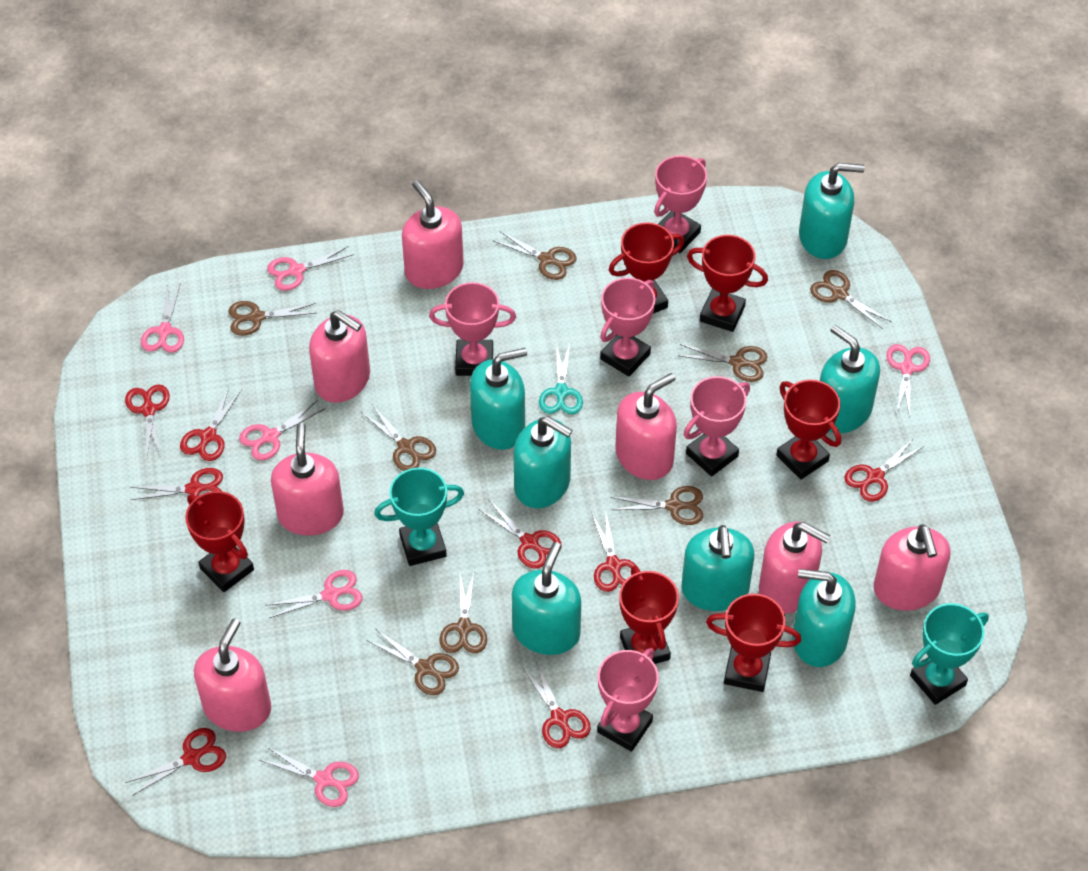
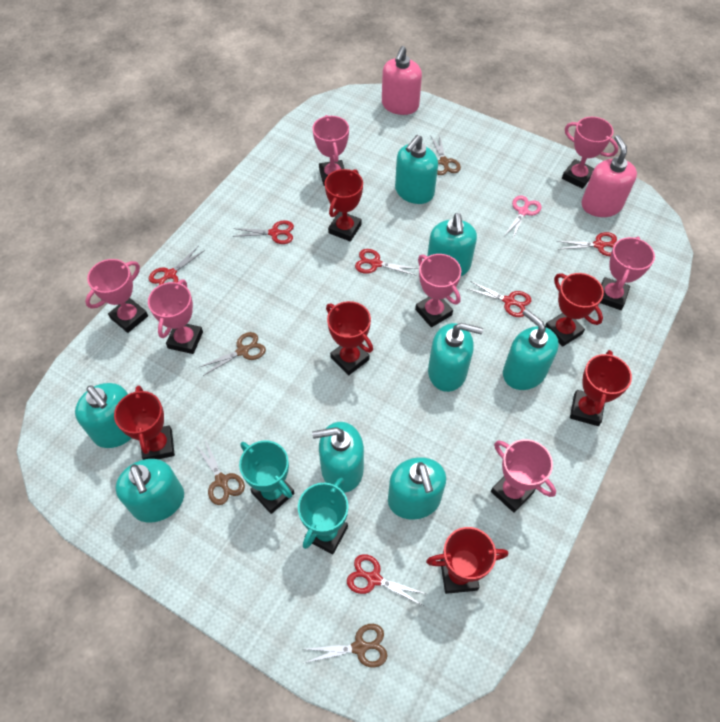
brown scissors: [228,301,316,336] [361,405,436,471] [368,629,459,695] [439,573,487,653] [494,231,577,280] [611,486,703,525] [677,344,767,382] [810,270,891,329] = 8 -> [195,437,245,505] [198,332,266,376] [304,624,387,668] [431,135,461,175] = 4
pink scissors: [141,283,184,353] [239,400,326,461] [259,746,359,807] [265,570,363,618] [267,246,354,291] [886,344,930,418] = 6 -> [504,195,541,238] = 1
pink soap dispenser: [194,618,271,732] [271,423,344,536] [309,310,370,403] [402,180,464,289] [615,373,677,480] [759,522,830,614] [873,524,951,611] = 7 -> [382,46,422,115] [581,135,637,217] = 2
pink trophy: [429,282,516,376] [597,648,659,752] [600,278,655,377] [654,155,707,253] [684,376,750,476] = 5 -> [85,259,148,333] [148,279,203,354] [313,115,349,186] [415,254,461,327] [491,439,556,513] [562,117,618,189] [600,237,655,310] = 7
red scissors: [125,384,170,457] [125,728,226,796] [131,468,223,500] [180,387,241,461] [478,499,562,569] [523,661,591,748] [592,513,636,592] [844,438,924,502] = 8 -> [149,247,205,285] [233,220,294,244] [347,554,426,605] [355,249,419,276] [468,281,531,317] [557,232,617,256] = 6
turquoise scissors: [539,343,583,414] = 1 -> none = 0
turquoise soap dispenser: [470,348,527,450] [512,542,581,655] [513,416,573,508] [681,525,754,611] [792,569,856,667] [799,163,865,259] [820,325,880,433] = 7 -> [75,383,132,448] [115,459,184,522] [312,422,364,493] [388,457,446,519] [395,135,438,204] [427,213,477,277] [428,323,483,392] [503,309,559,390] = 8

